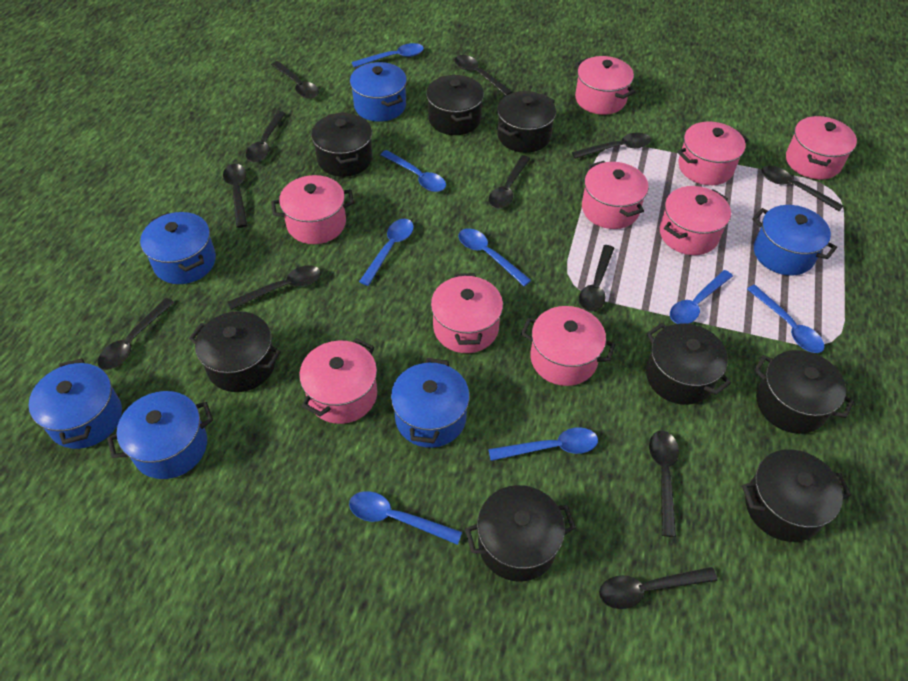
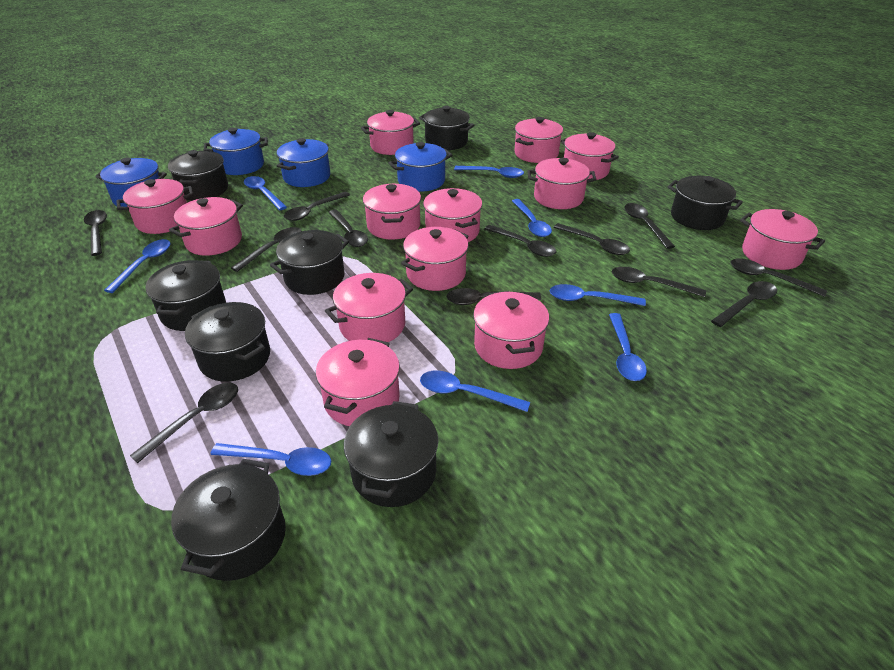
blue pot: [29,358,122,449] [107,391,213,479] [140,212,216,284] [350,62,407,122] [391,358,470,448] [752,205,837,276] = 6 -> [95,158,167,207] [204,128,268,175] [277,138,330,187] [389,142,453,192] = 4
pink pot: [271,175,354,244] [299,338,377,424] [431,273,503,353] [521,306,615,386] [575,56,635,115] [582,161,649,229] [660,186,731,255] [677,122,748,185] [786,116,857,180] = 9 -> [116,179,194,234] [169,197,243,256] [316,338,400,426] [325,273,413,342] [361,110,420,155] [363,184,421,240] [401,227,469,291] [423,188,482,242] [473,291,549,369] [514,117,563,163] [528,158,597,209] [561,132,619,180] [740,209,825,270] = 13

